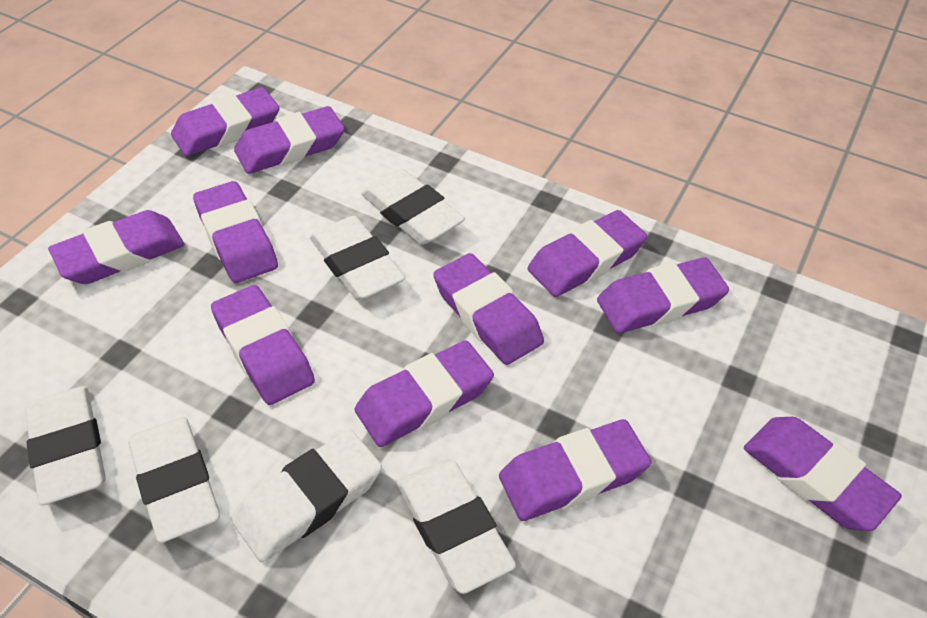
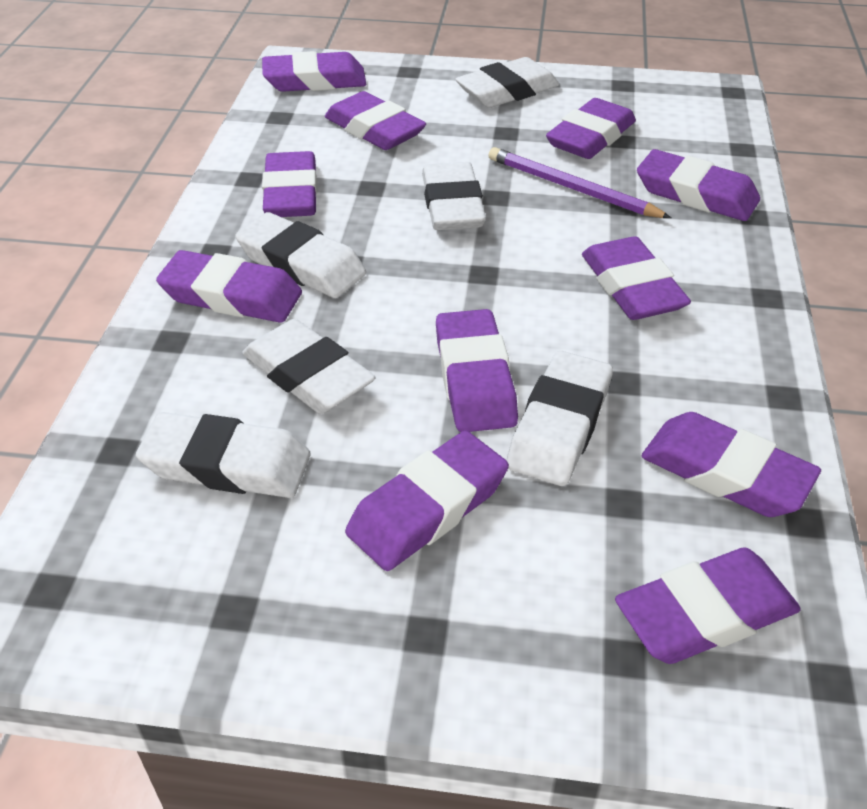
purple pencil: none = 0 -> [489,147,671,218] = 1

